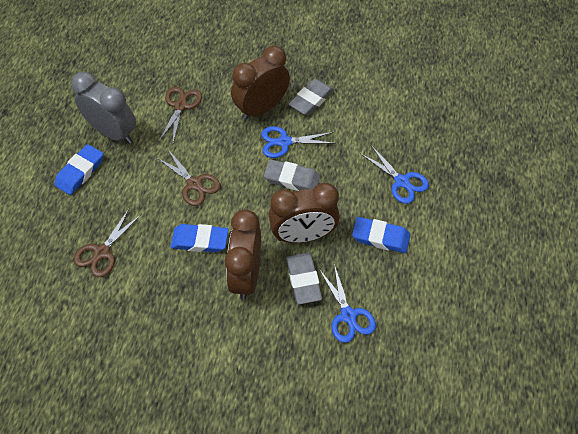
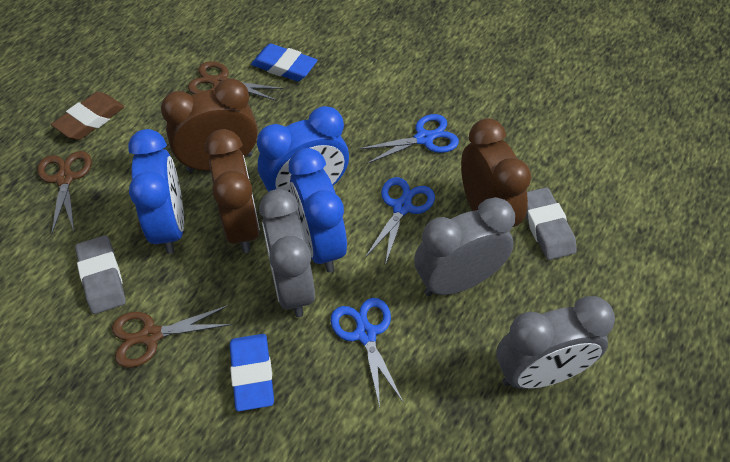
blue clock: none = 0 -> [128,129,184,254] [257,106,349,192] [289,148,347,272] = 3
blue eraser: [54,144,103,195] [171,224,228,252] [352,217,410,253] = 3 -> [230,334,274,411] [251,44,318,81] = 2
brown eraser: none = 0 -> [51,92,125,140] = 1
grey clock: [72,72,136,144] = 1 -> [259,189,315,317] [414,197,515,296] [496,296,615,389] = 3
grey eraser: [264,159,320,191] [286,253,322,304] [289,79,334,115] = 3 -> [75,235,126,314] [525,187,577,260] = 2

